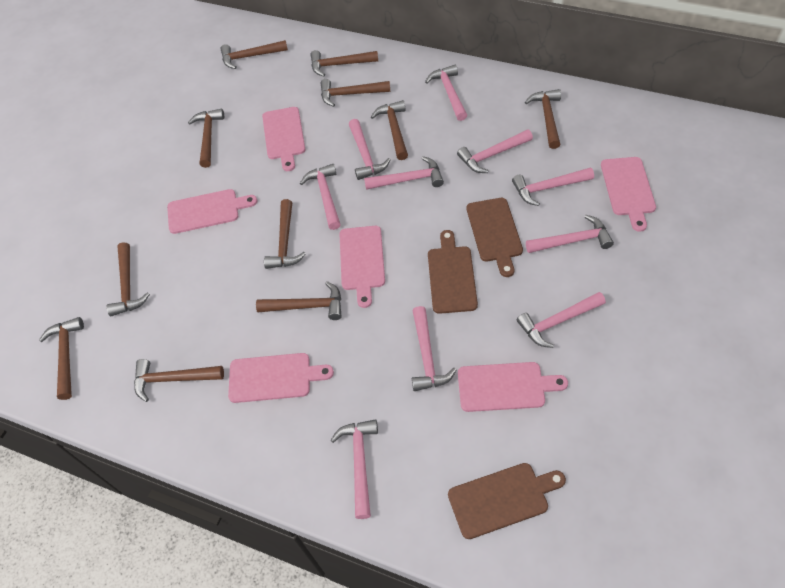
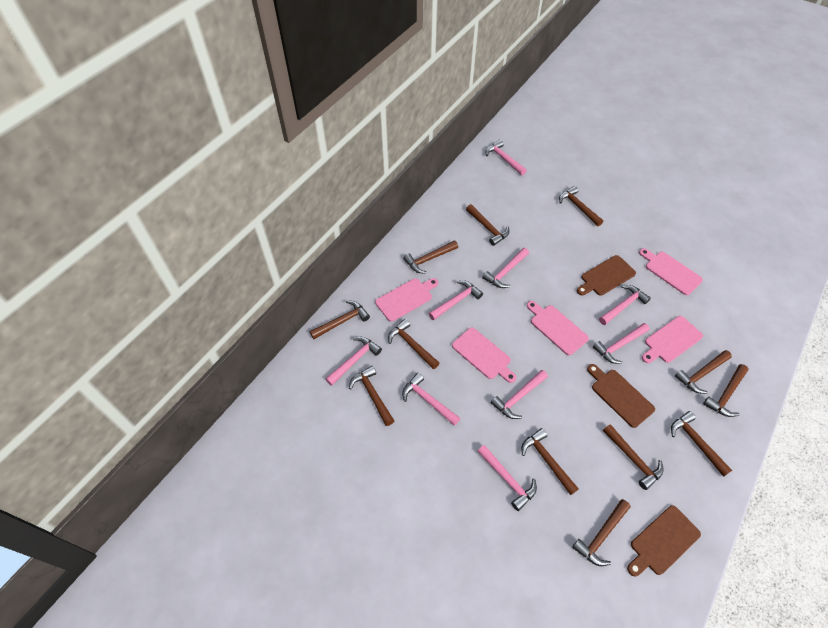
brown hammer: [39,317,84,400] [107,242,150,316] [134,359,224,402] [188,109,224,168] [220,40,288,69] [256,281,341,320] [264,199,306,269] [310,50,378,77] [321,79,390,107] [371,100,408,160] [525,89,561,149] = 11 -> [310,301,370,339] [349,366,394,426] [388,319,439,369] [403,240,458,274] [466,204,509,246] [522,428,579,495] [559,186,603,226] [572,499,631,566] [603,424,663,490] [671,411,732,477] [675,350,732,394] [703,364,749,417] = 12
pink cutting board: [167,189,257,234] [228,353,334,403] [262,107,306,171] [340,226,385,308] [458,362,568,412] [601,157,656,232] = 6 -> [375,278,438,322] [452,328,516,383] [527,301,589,355] [639,248,703,295] [642,316,703,363] = 5
pink hammer: [300,164,341,230] [331,419,378,519] [349,119,391,180] [364,156,444,190] [412,306,456,391] [425,65,467,121] [457,129,533,173] [512,167,594,206] [517,292,606,348] [526,215,614,253] = 10 -> [326,337,382,386] [402,373,460,426] [429,280,483,320] [477,445,537,511] [482,248,529,288] [485,140,527,175] [491,370,548,419] [593,323,650,364] [599,285,651,325] = 9

